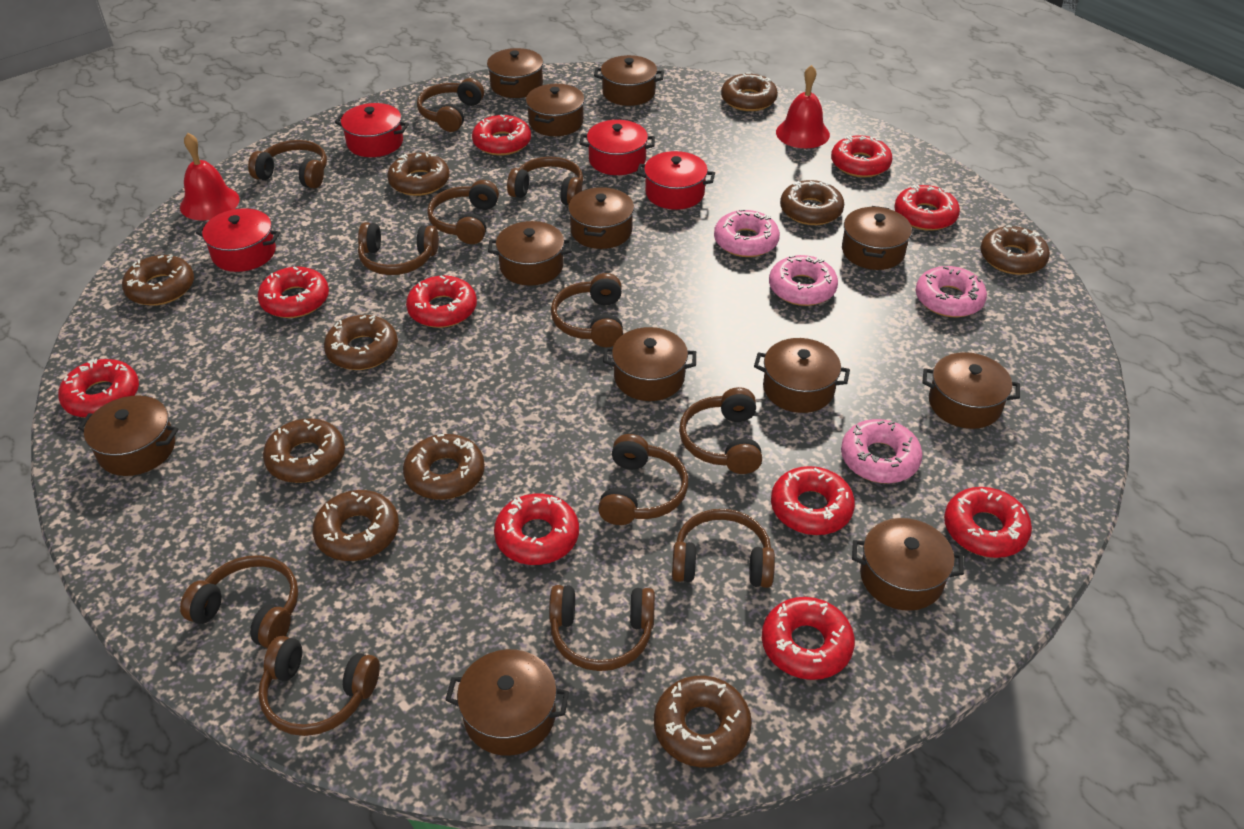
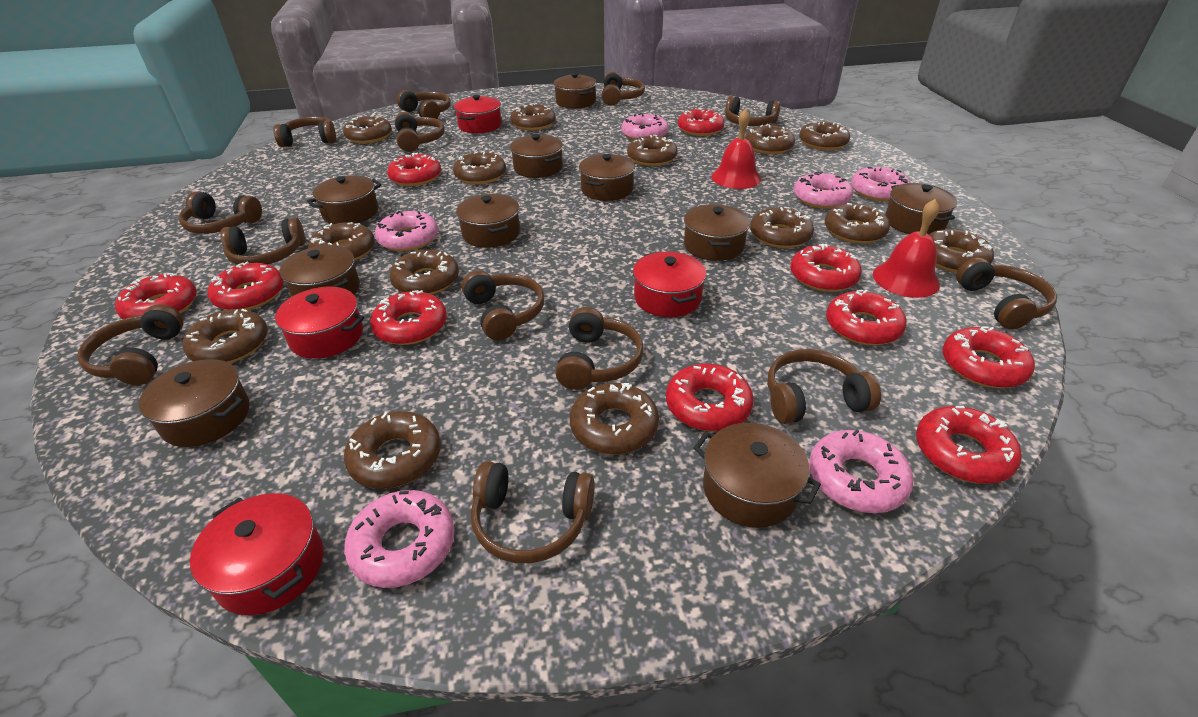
brown donut: [122,255,194,306] [263,418,345,483] [313,490,399,561] [324,315,398,370] [387,153,450,196] [403,434,485,500] [654,676,752,768] [721,73,778,111] [780,180,844,225] [980,225,1050,275] = 10 -> [183,309,268,363] [308,222,375,261] [343,115,392,144] [344,411,441,489] [389,249,459,295] [453,151,506,184] [510,103,556,130] [570,383,659,454] [627,135,678,166] [745,124,795,154] [750,207,814,248] [799,121,850,150] [825,203,890,244] [929,229,994,273] = 14
brown headphones: [180,555,298,648] [248,140,327,189] [258,636,380,736] [358,222,439,275] [417,78,484,132] [427,180,499,244] [507,157,583,205] [549,585,655,671] [551,273,623,347] [598,434,688,525] [672,509,775,588] [679,387,762,474] = 12 -> [78,304,184,385] [179,191,262,234] [220,217,305,265] [274,117,336,147] [395,112,445,152] [397,90,451,119] [461,270,544,340] [471,461,595,563] [555,307,644,390] [602,72,645,106] [725,96,781,126] [768,349,881,424] [956,258,1057,330] = 13
brown pot: [78,395,178,476] [445,649,569,756] [487,48,543,98] [488,221,572,286] [526,84,585,136] [568,187,634,249] [594,55,664,106] [603,327,696,401] [754,338,850,413] [842,206,912,270] [852,518,964,611] [922,352,1020,429] = 12 -> [139,359,250,447] [280,245,360,297] [307,175,382,224] [456,194,520,248] [510,134,563,178] [554,73,597,109] [579,154,635,201] [684,204,750,261] [693,423,821,528] [885,183,957,234] = 10
pink donut: [714,209,780,257] [769,255,838,306] [841,419,923,483] [916,266,987,317] = 4 -> [344,490,455,588] [375,211,438,251] [622,113,669,140] [794,171,853,209] [809,430,913,513] [851,167,911,201] = 6

